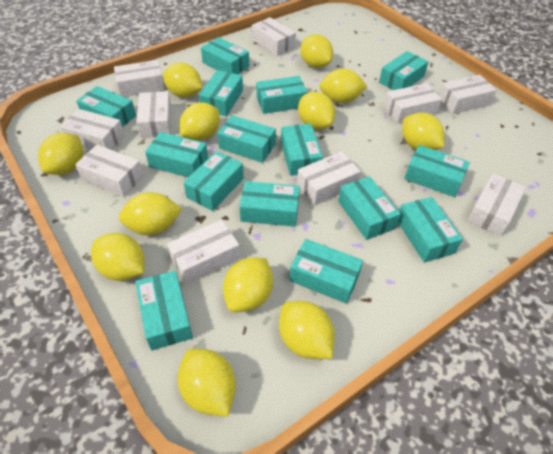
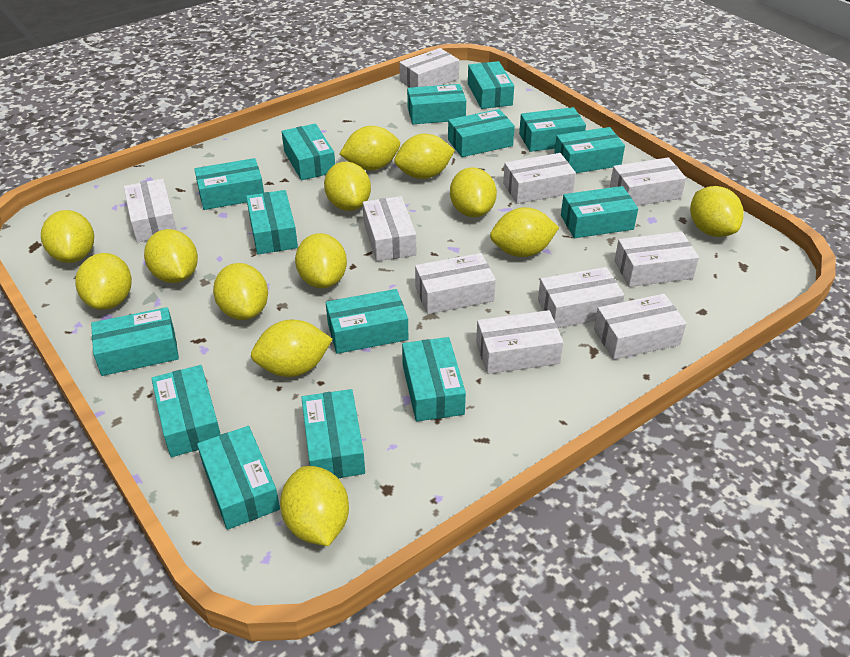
yellow lemon: [38,133,83,175] [91,233,144,281] [119,192,182,235] [163,62,202,98] [178,349,236,417] [180,103,220,141] [223,258,273,312] [279,301,335,359] [298,92,335,129] [300,34,333,68] [319,68,368,103] [402,113,444,150] = 12 -> [41,210,94,263] [75,253,132,310] [144,229,198,283] [213,263,268,320] [251,320,333,377] [280,466,349,546] [295,233,347,288] [324,162,371,211] [340,126,400,170] [394,134,455,179] [450,167,497,217] [490,207,559,257] [690,186,744,237] = 13

